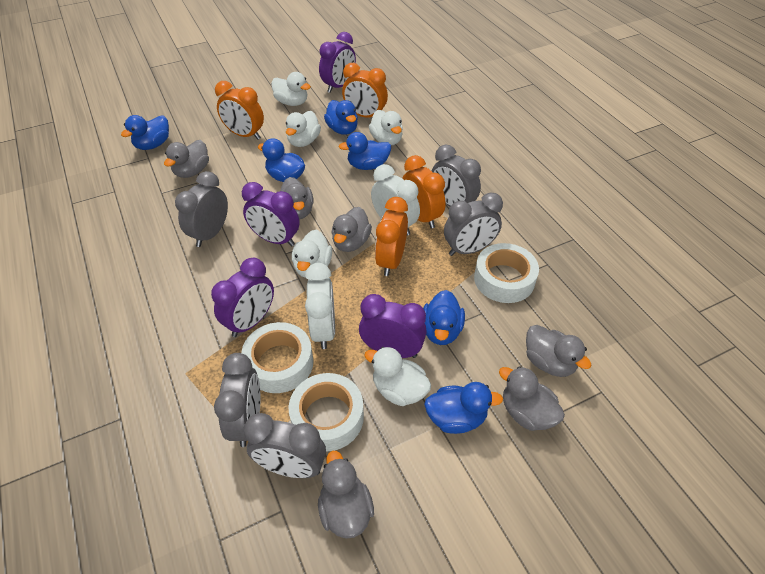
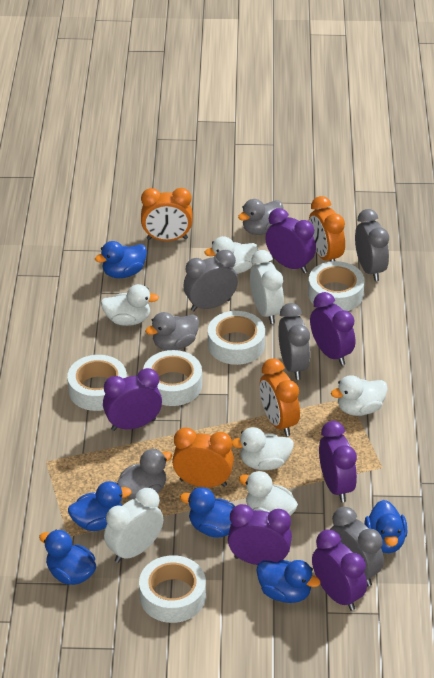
grey clock: [175,171,228,247] [214,353,260,447] [244,413,326,478] [432,145,481,207] [444,192,503,256] = 5 -> [184,250,238,311] [278,303,310,380] [330,507,384,586] [355,209,389,281] = 4
grey duck: [164,140,209,178] [280,177,314,220] [318,451,374,539] [331,207,372,252] [499,366,565,431] [526,325,591,377] = 6 -> [117,449,172,500] [145,312,199,350] [238,199,284,235] = 3
purple clock: [211,258,274,337] [242,182,300,247] [319,32,356,93] [359,294,427,358] = 4 -> [103,368,162,431] [228,504,292,565] [265,208,316,273] [310,292,355,366] [312,529,367,611] [319,421,357,502] = 6
white tape: [241,322,314,393] [289,373,364,452] [474,243,539,303] = 3 -> [67,355,127,411] [139,555,206,623] [143,350,202,406] [208,311,265,365] [308,261,365,311] = 5

